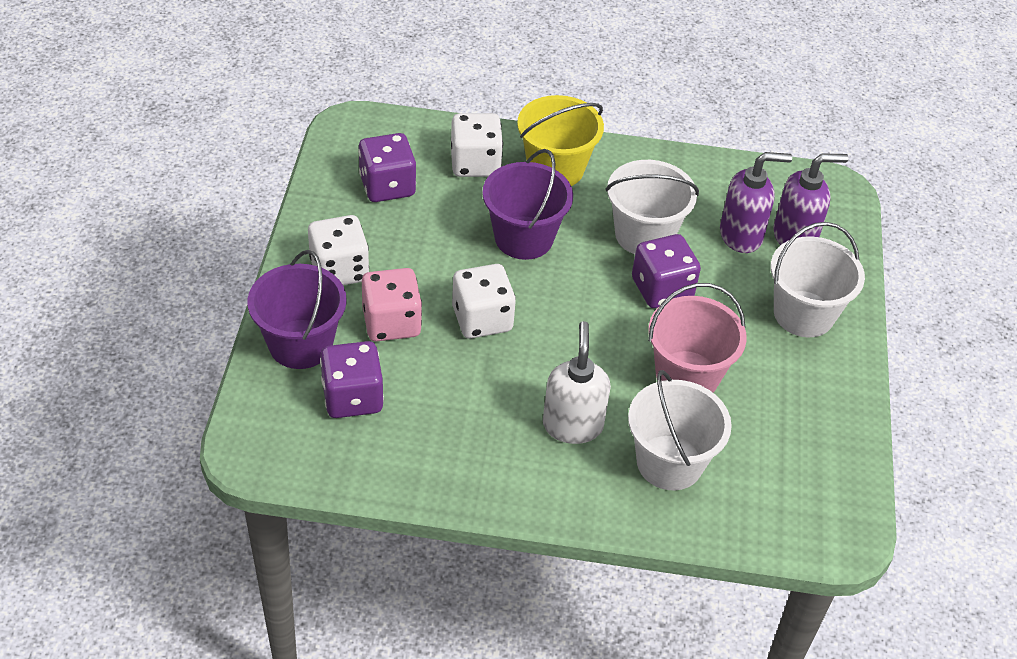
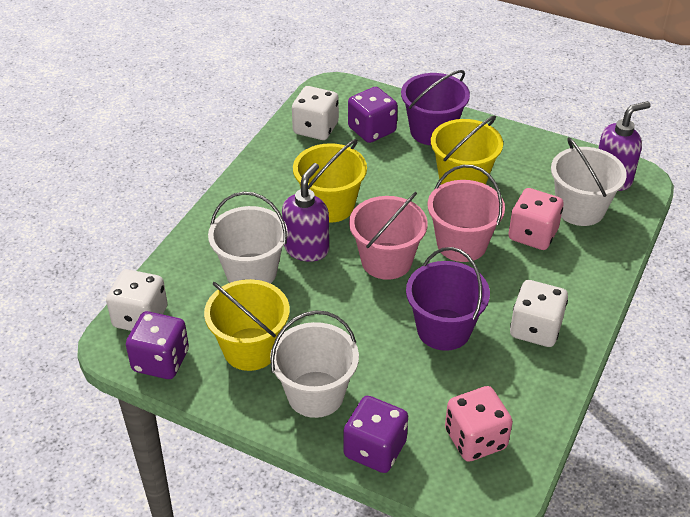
pink bucket: [648,283,747,392] = 1 -> [349,192,428,280] [428,165,505,262] = 2
pink dice: [362,268,422,342] = 1 -> [445,386,513,462] [508,188,564,250] = 2
white soap dispenser: [543,321,611,444] = 1 -> none = 0
yellow bucket: [517,95,604,186] = 1 -> [204,279,290,371] [293,139,367,223] [431,115,503,185] = 3

